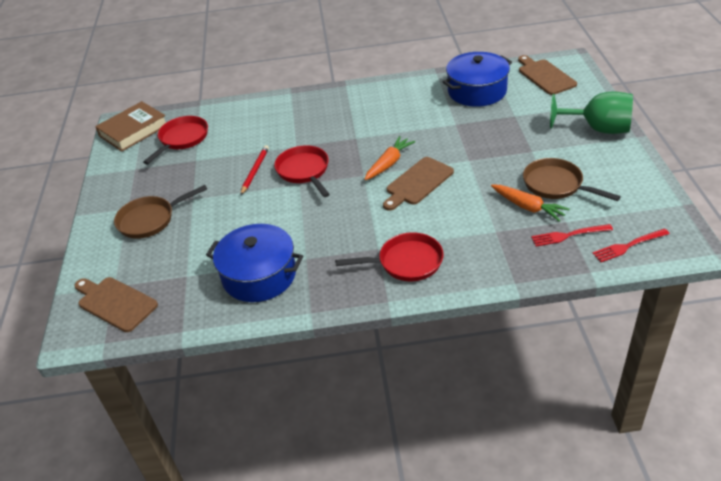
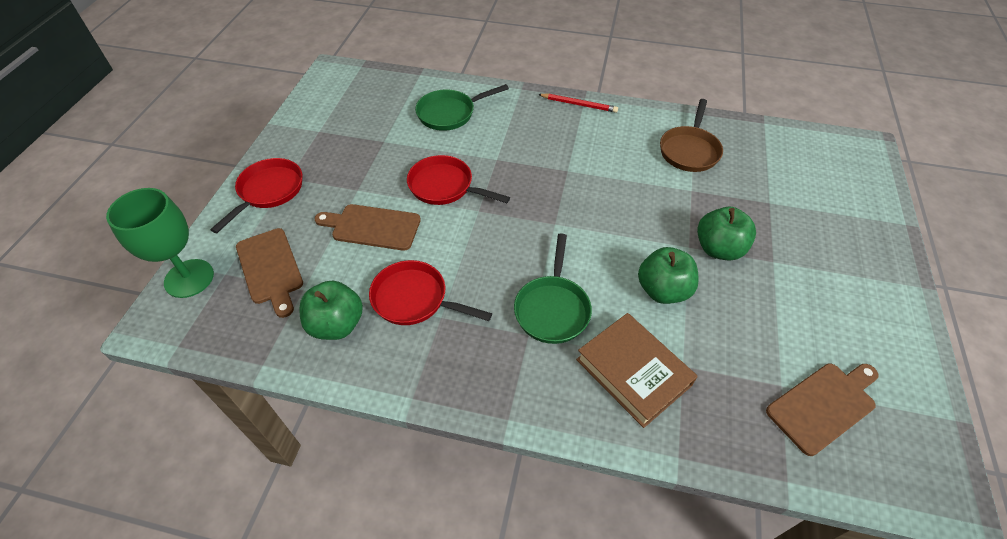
blue pot: [206,224,303,302] [443,52,512,107] = 2 -> none = 0
brown pan: [114,185,207,239] [523,158,621,201] = 2 -> [660,99,723,172] = 1
green apple: none = 0 -> [299,280,363,340] [638,247,699,304] [697,207,756,261] = 3
green pan: none = 0 -> [415,84,509,131] [514,233,592,344] = 2
orange carrot: [364,136,415,180] [491,185,570,222] = 2 -> none = 0
red fork: [531,224,613,247] [592,229,669,262] = 2 -> none = 0

